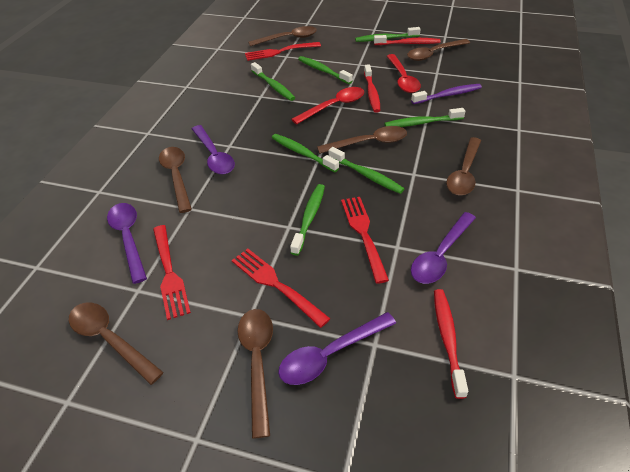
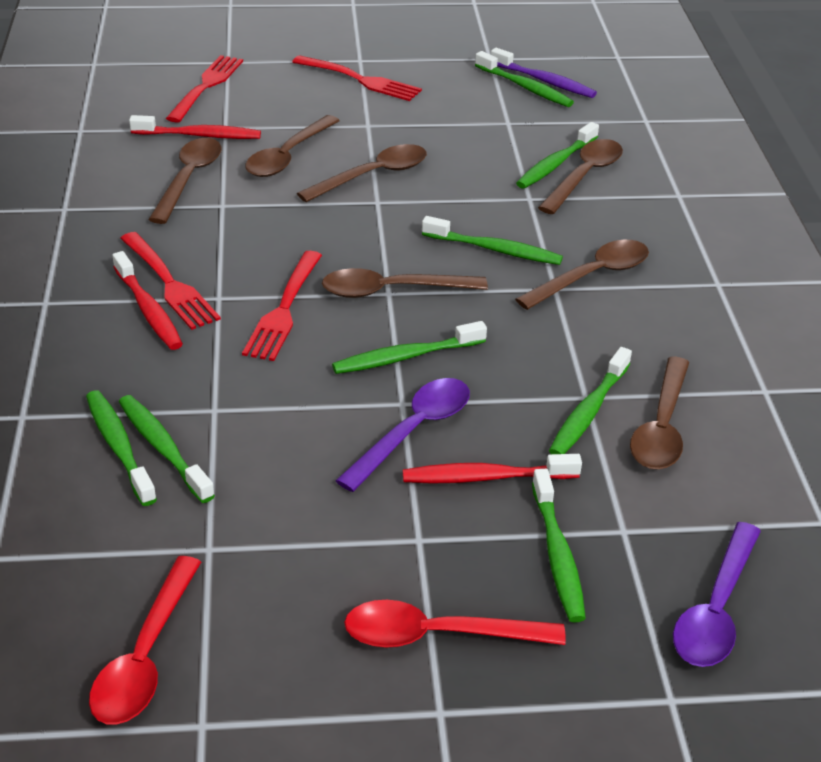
green toothbrush: [251,62,295,101] [272,134,339,172] [290,184,325,256] [298,56,353,84] [329,147,404,194] [355,27,421,42] [384,108,465,127] = 7 -> [86,390,157,506] [119,395,215,503] [332,321,487,374] [422,216,563,265] [475,51,574,107] [516,122,599,189] [532,469,586,622] [549,347,632,454] = 8
purple spoon: [107,203,147,284] [192,125,235,174] [278,312,396,385] [411,212,476,284] = 4 -> [335,378,470,492] [673,522,761,667] = 2

